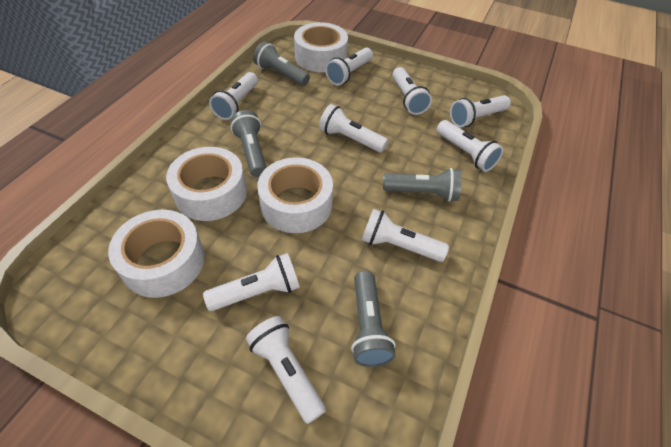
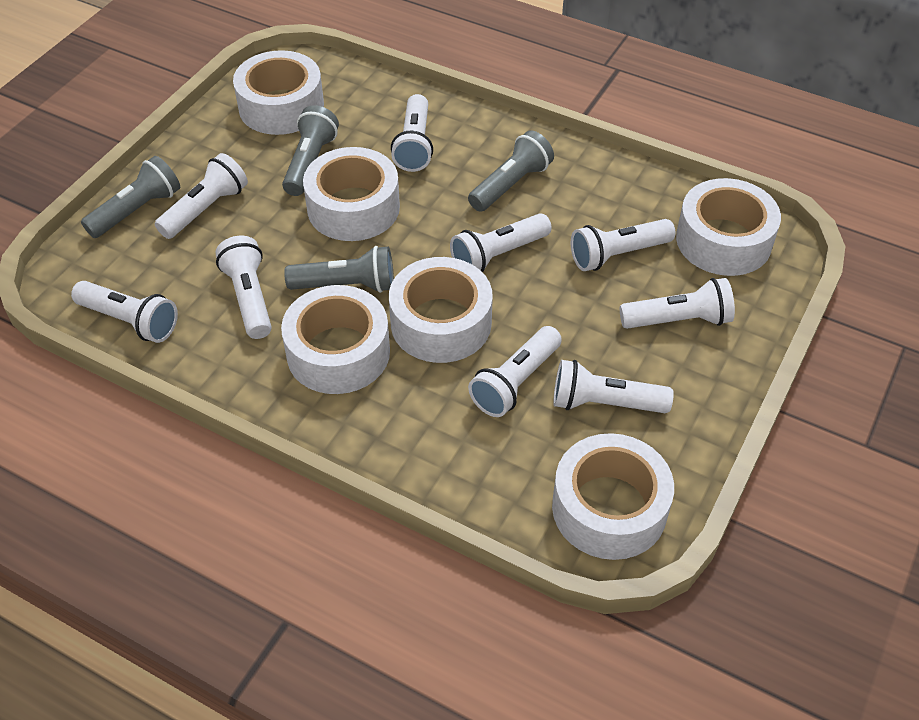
white tape: [108,210,204,298] [166,147,247,221] [257,157,333,233] [294,22,348,72] = 4 -> [233,50,324,135] [281,285,390,394] [303,147,400,241] [389,257,493,363] [552,433,674,560] [676,178,781,276] = 6

